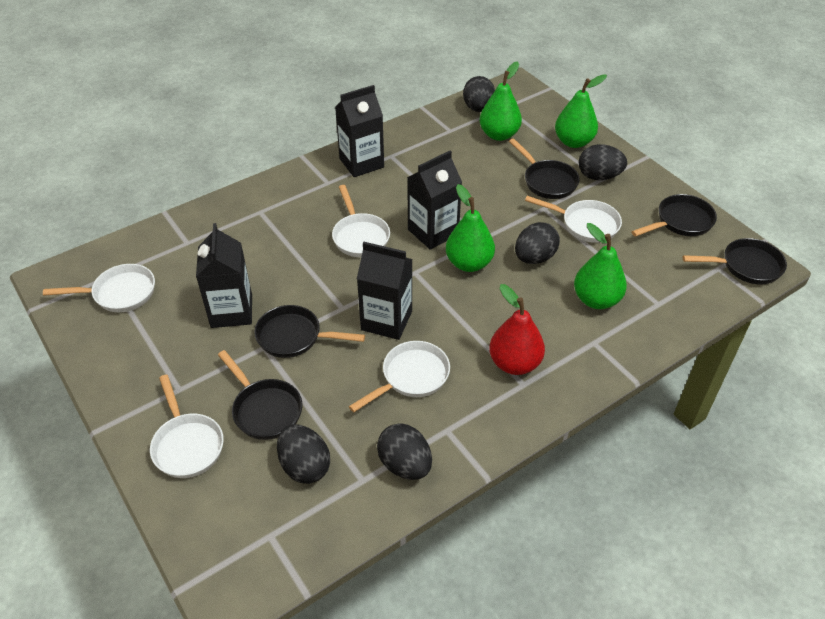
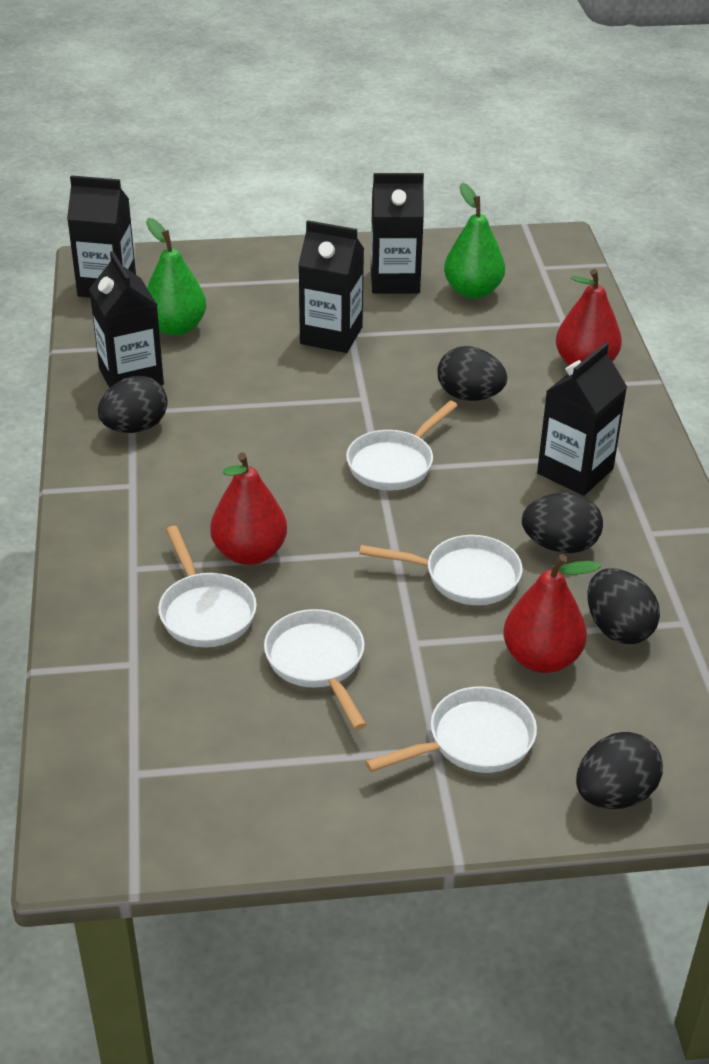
black carton: [196,223,252,328] [335,85,384,177] [357,242,413,340] [407,151,462,250] = 4 -> [67,175,136,298] [89,251,164,388] [298,220,364,353] [371,173,424,294] [537,342,627,496] = 5
black pan: [218,350,302,440] [254,305,365,358] [509,138,580,199] [631,194,717,237] [683,238,787,285] = 5 -> none = 0
green pear: [446,184,495,272] [480,61,522,141] [555,74,607,148] [574,223,627,309] = 4 -> [146,218,206,336] [444,183,505,299] = 2
red pear: [489,284,545,375] = 1 -> [210,453,287,565] [503,554,601,673] [556,269,622,365] = 3

